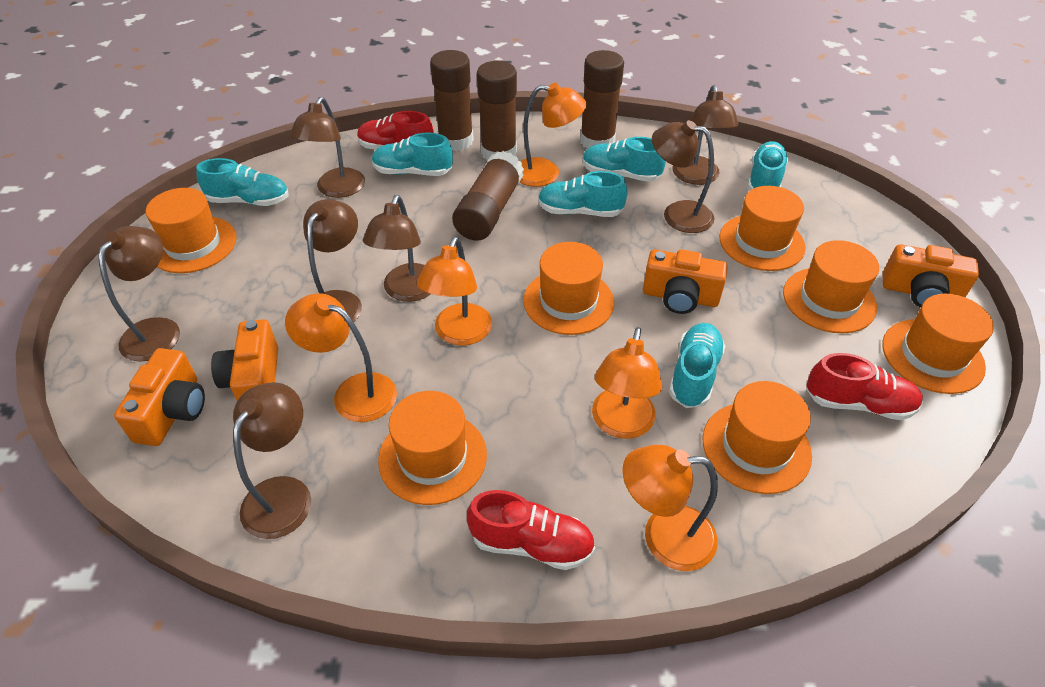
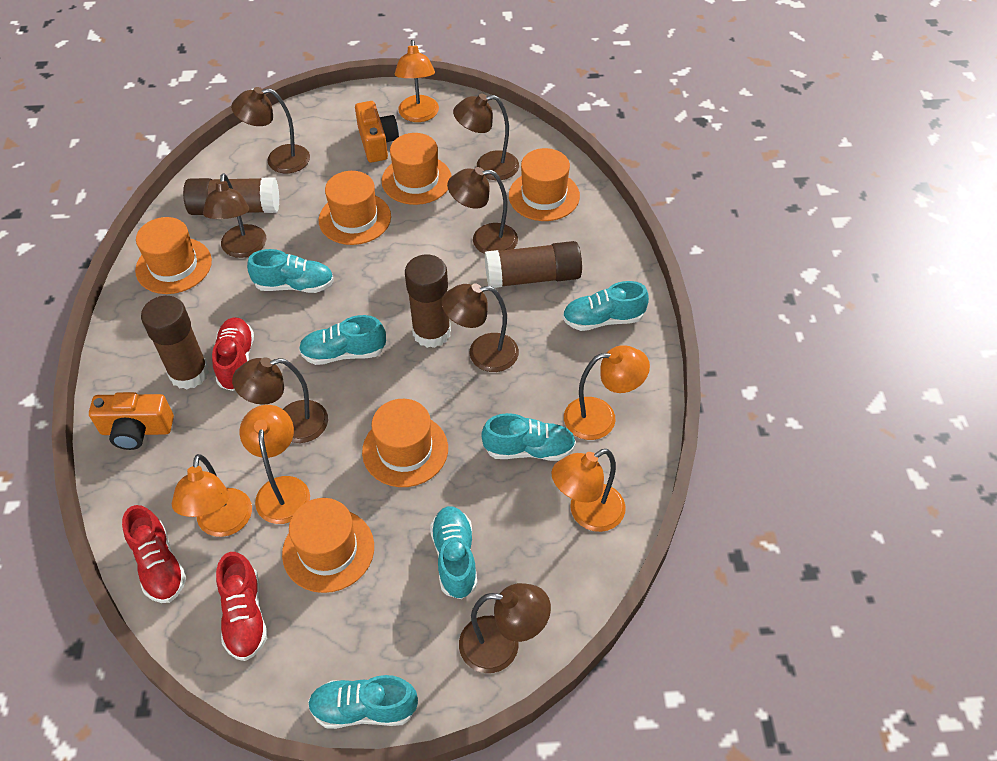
orange camera: [114,348,205,446] [211,319,278,401] [643,249,728,314] [883,244,979,308] = 4 -> [89,392,174,450] [355,101,399,163] = 2
orange hat: [146,188,237,273] [378,391,487,505] [523,242,614,335] [703,381,812,494] [719,186,806,271] [783,240,879,333] [882,294,994,394] = 7 -> [135,217,212,294] [282,498,374,593] [319,171,391,245] [362,399,448,487] [382,133,452,205] [509,148,580,221] = 6

